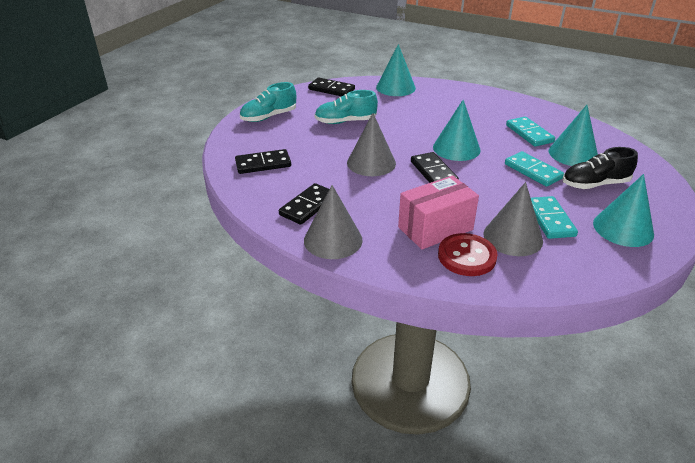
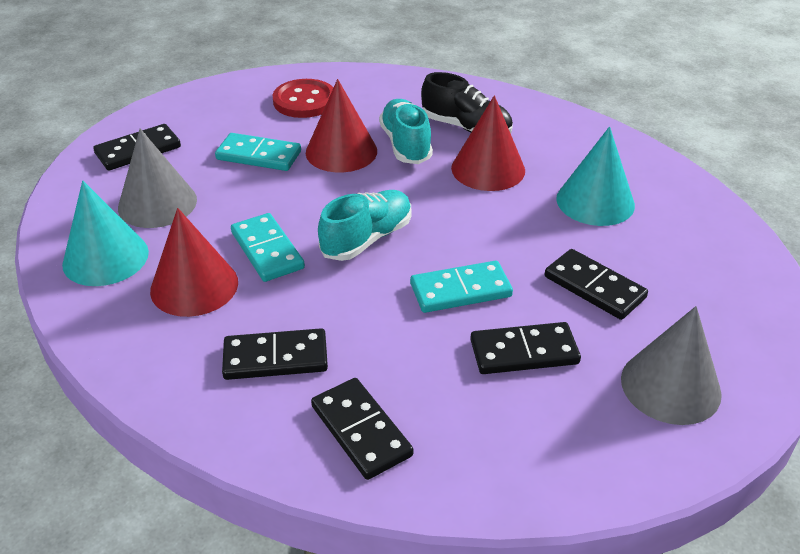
black domino: [235,149,291,174] [279,183,329,225] [308,77,355,96] [411,152,459,183] = 4 -> [93,124,181,171] [222,328,328,380] [311,378,413,480] [470,322,581,374] [545,249,648,320] = 5
grey cone: [304,185,363,259] [347,113,396,176] [484,182,543,256] = 3 -> [118,129,197,228] [621,306,722,425] = 2
pink box: [398,175,479,250] = 1 -> none = 0
red cone: none = 0 -> [150,208,238,317] [306,79,377,172] [451,95,525,191] = 3
turquoise cone: [376,44,416,96] [433,100,481,161] [549,105,598,166] [593,174,654,247] = 4 -> [62,181,149,286] [556,127,635,226] = 2

